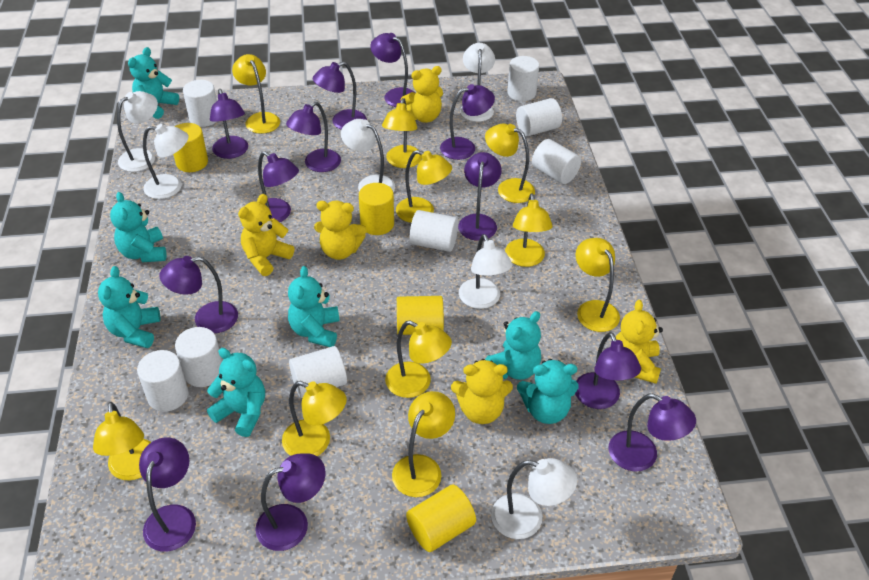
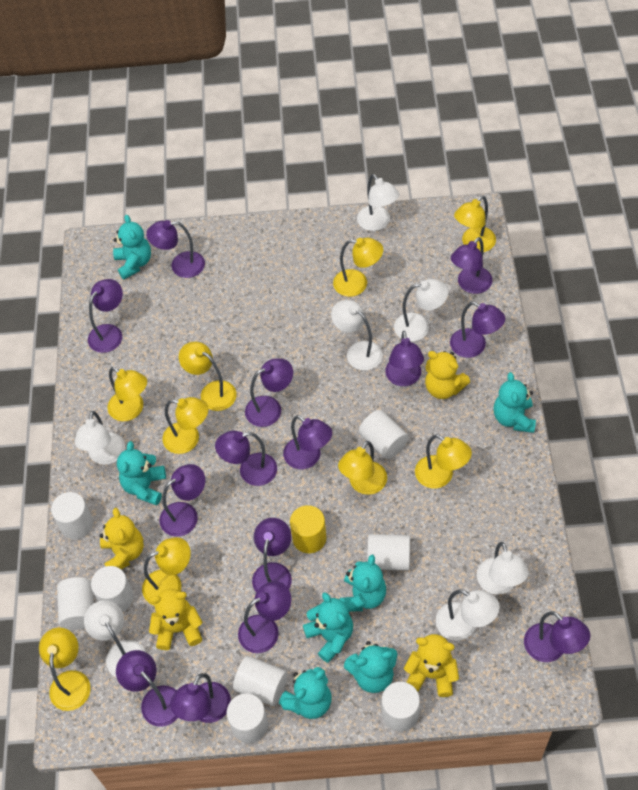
purple lamp: [139,437,196,552] [159,256,238,333] [210,89,248,159] [255,453,325,551] [258,151,299,222] [286,102,341,172] [313,62,367,129] [370,33,415,107] [440,84,495,160] [458,152,502,241] [575,332,641,409] [609,394,696,472] = 12 -> [88,279,123,353] [116,650,178,727] [146,220,205,278] [159,464,205,537] [170,673,231,723] [215,431,277,486] [238,581,291,653] [245,358,293,427] [252,518,292,592] [283,415,332,469] [385,331,424,386] [450,302,505,358] [451,237,492,294] [524,611,590,662] = 14
white lamp: [117,91,158,172] [143,124,189,199] [341,119,395,192] [459,234,512,309] [460,43,495,122] [491,458,577,539] = 6 -> [74,411,125,465] [84,600,146,678] [331,300,382,370] [357,174,399,231] [394,279,448,341] [436,589,500,641] [477,542,528,595] = 7
yellow cylinder: [173,123,208,172] [359,183,394,235] [397,296,444,335] [406,485,476,552] = 4 -> [290,505,326,553] = 1
yellow lamp: [93,402,151,481] [232,54,280,134] [282,381,347,456] [382,98,422,168] [385,320,452,398] [392,391,455,497] [396,150,452,223] [485,124,535,203] [505,193,553,267] [576,238,620,332] = 10 -> [39,628,91,711] [107,367,147,421] [142,537,191,606] [162,397,208,454] [179,342,237,411] [333,238,383,297] [338,441,387,495] [415,434,472,489] [454,196,496,252] = 9
yellow teddy bear: [238,194,294,276] [314,201,367,260] [401,66,443,123] [451,359,513,424] [616,300,663,384] = 5 -> [99,508,144,569] [149,589,202,650] [404,634,459,697] [425,351,470,399] = 4

